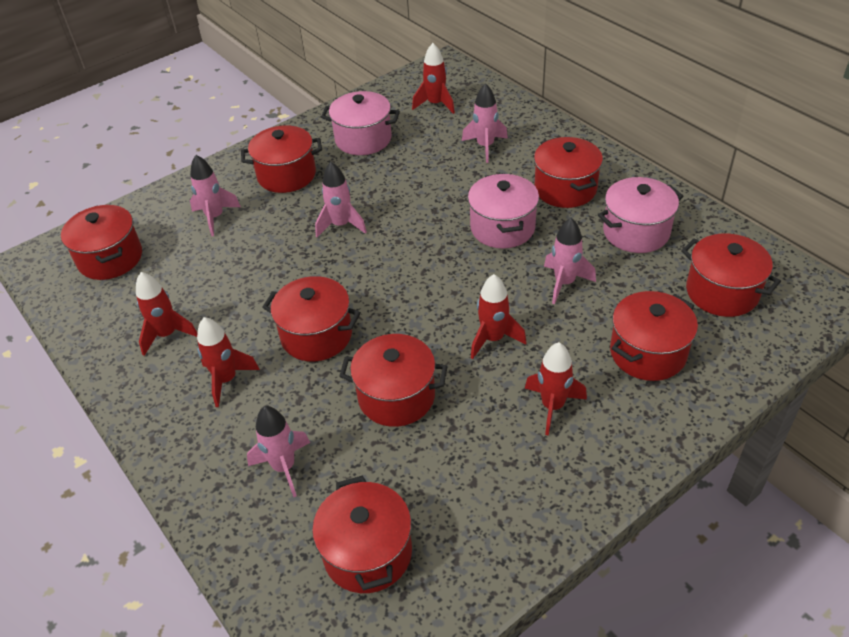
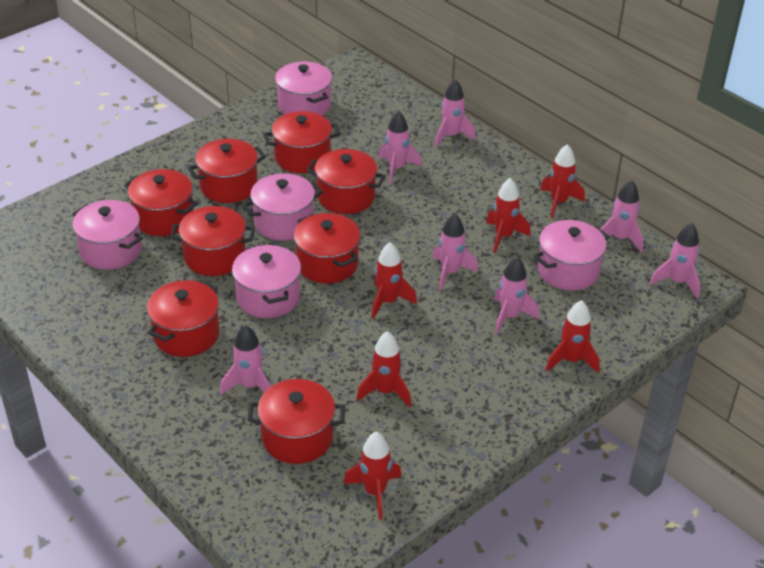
pink pot: [321,91,400,155] [468,173,539,249] [598,177,684,253] = 3 -> [72,200,143,270] [232,244,301,318] [242,173,323,241] [275,62,332,115] [534,220,609,291] = 5
pink rocket: [190,155,241,236] [247,406,310,497] [315,162,367,237] [462,83,508,163] [544,218,596,304] = 5 -> [220,325,271,395] [378,111,421,184] [432,213,478,290] [435,79,476,147] [494,257,539,334] [600,180,644,252] [650,223,700,298] = 7
red rocket: [136,272,197,356] [197,317,260,407] [412,43,455,114] [471,274,526,359] [525,342,587,436] = 5 -> [344,432,402,519] [356,331,411,407] [371,242,417,319] [486,178,531,253] [540,144,585,218] [546,300,600,373] = 6

